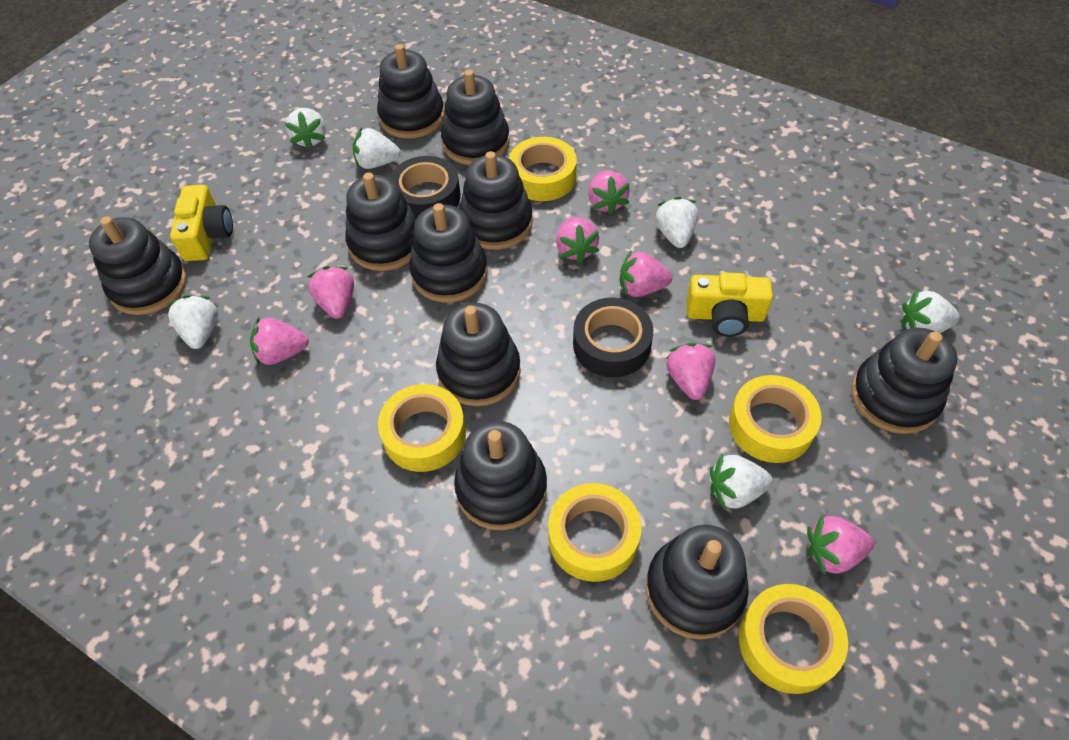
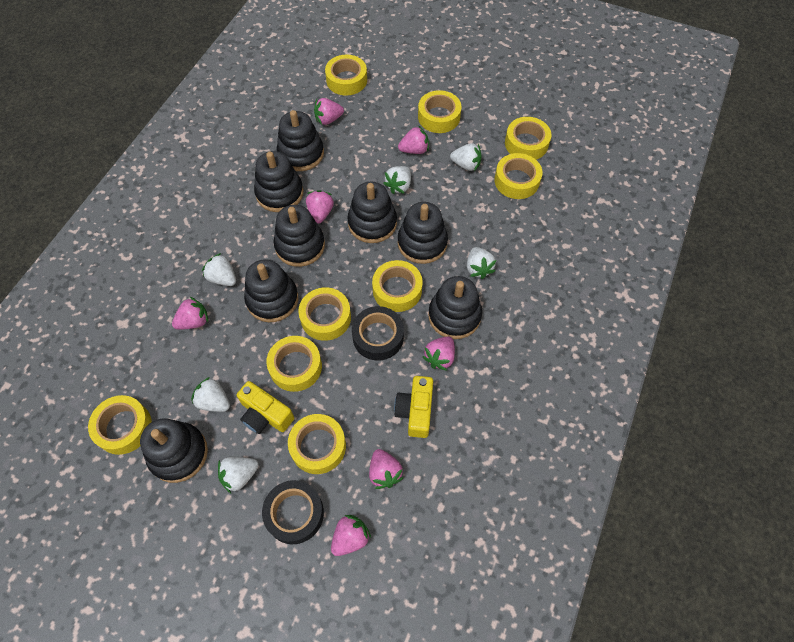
black stacking toy: [89,216,187,315] [345,173,417,271] [377,44,445,138] [409,203,487,302] [436,303,521,406] [441,70,510,165] [454,421,547,530] [459,151,533,250] [646,525,749,640] [851,327,958,434] = 10 -> [140,418,208,483] [244,260,298,322] [254,151,303,212] [273,205,325,267] [277,110,324,171] [347,182,397,243] [398,202,448,264] [428,276,482,339] = 8
yellow tape: [378,384,466,472] [509,137,577,201] [548,483,641,582] [729,375,822,463] [739,584,848,694] = 5 -> [88,395,152,455] [266,336,322,392] [288,414,346,474] [298,287,351,341] [325,54,367,96] [372,260,423,312] [418,90,462,133] [494,153,542,199] [505,117,552,160] = 9

